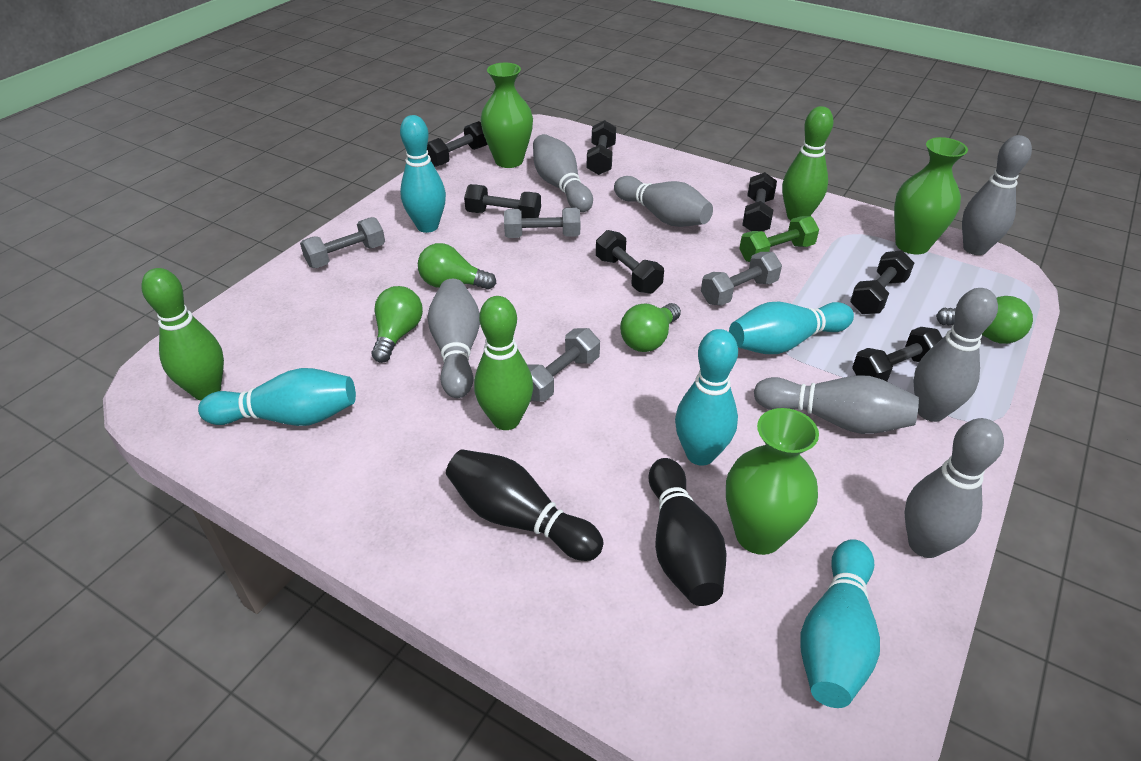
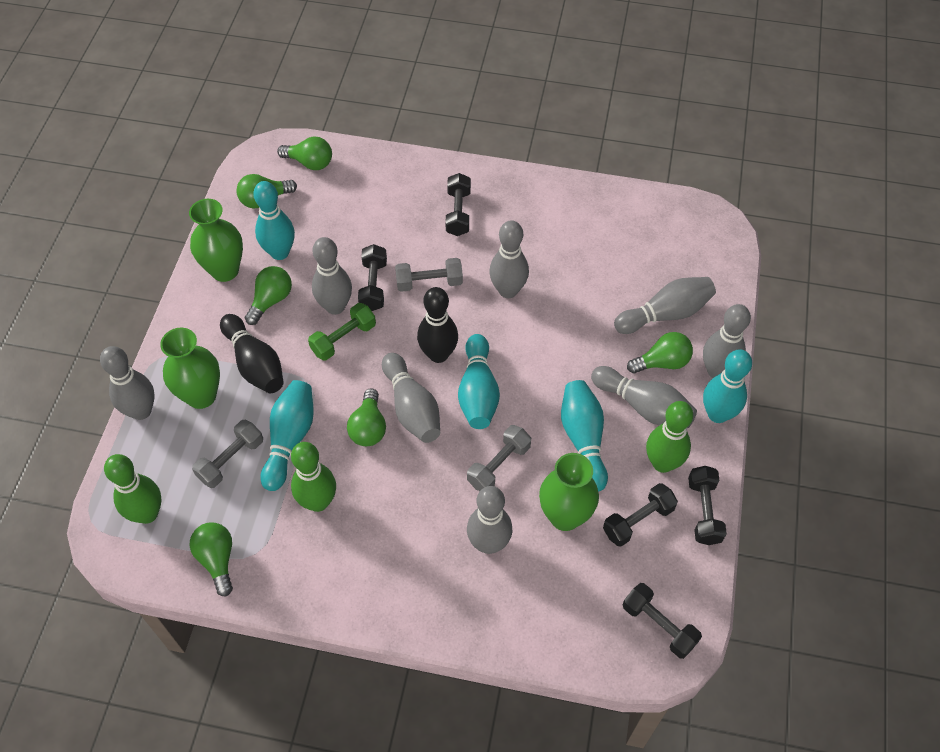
black dumbbell: [427,121,488,167] [464,184,541,218] [587,120,616,175] [596,230,664,294] [742,172,777,231] [850,250,914,314] [852,327,942,381] = 7 -> [358,244,387,311] [445,173,471,236] [603,483,678,547] [622,583,702,659] [688,466,727,545] = 5
green light bulb: [372,286,423,363] [418,243,496,290] [620,303,681,352] [936,296,1033,344] = 4 -> [189,522,233,597] [236,174,297,208] [245,266,292,325] [277,136,332,170] [347,388,386,446] [627,332,693,374] = 6
grey bowling pin: [427,279,480,398] [533,134,593,212] [614,176,713,227] [754,375,919,434] [904,418,1004,558] [913,288,998,422] [962,135,1032,255] = 7 -> [100,346,154,420] [312,237,352,315] [382,353,440,443] [467,486,512,554] [489,220,529,298] [591,366,697,428] [614,277,716,334] [703,304,751,378] = 8
grey dumbbell: [300,217,385,268] [504,207,580,238] [527,328,600,402] [701,252,782,306] = 4 -> [192,420,263,488] [395,258,463,292] [467,425,531,491] = 3

